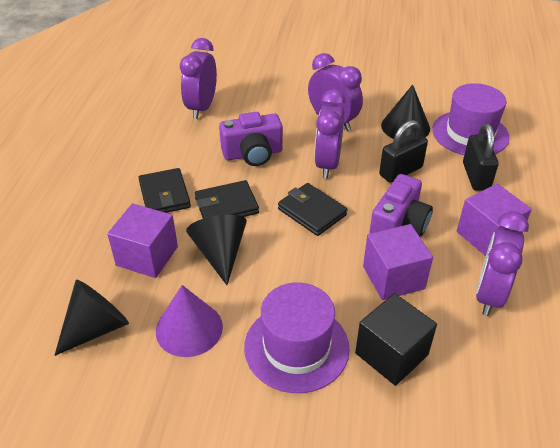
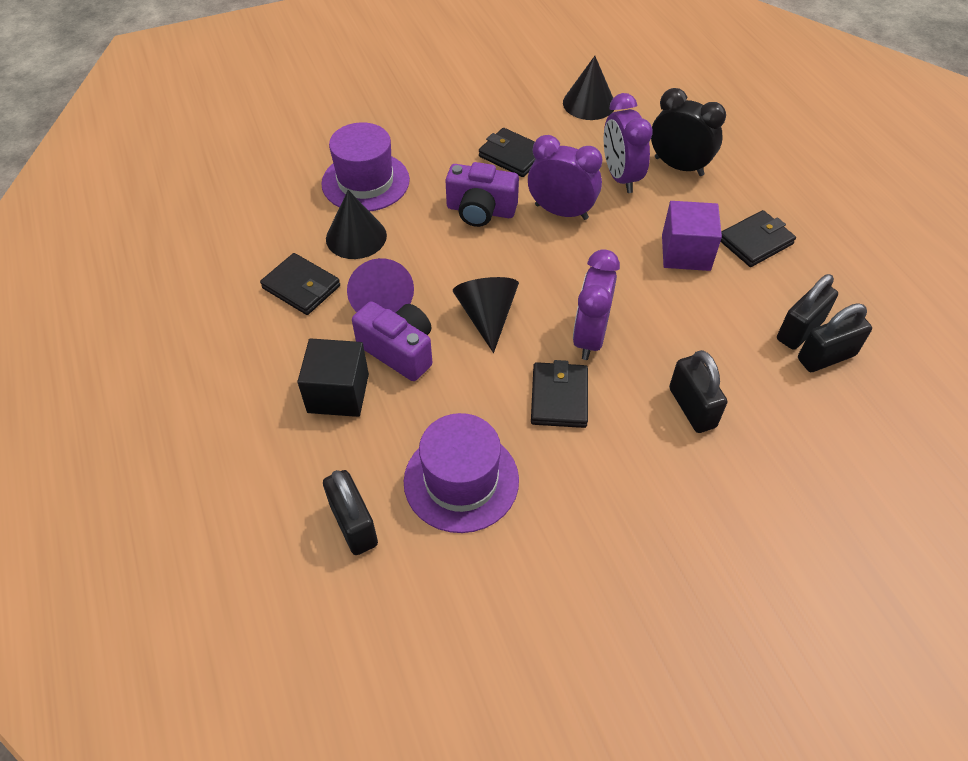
black clock: none = 0 -> [651,88,726,176] = 1
black padlock: [379,120,428,183] [463,124,498,191] = 2 -> [323,470,378,555] [669,350,727,433] [777,274,838,350] [798,303,872,372] = 4
black wallet: [138,168,191,213] [195,180,259,219] [278,183,347,236] = 3 -> [260,253,340,315] [479,128,536,177] [531,360,588,428] [720,210,796,267] = 4
purple clock: [180,38,217,119] [308,53,363,131] [314,89,346,178] [476,211,529,316] = 4 -> [528,135,602,220] [573,249,620,360] [604,93,653,193] = 3
purple cube: [107,203,178,278] [363,224,433,300] [457,184,532,256] = 3 -> [662,201,722,271] = 1

